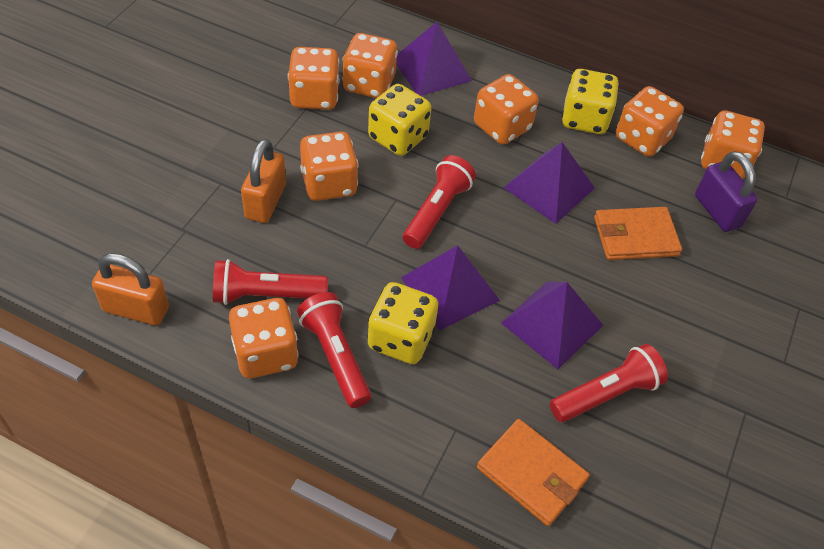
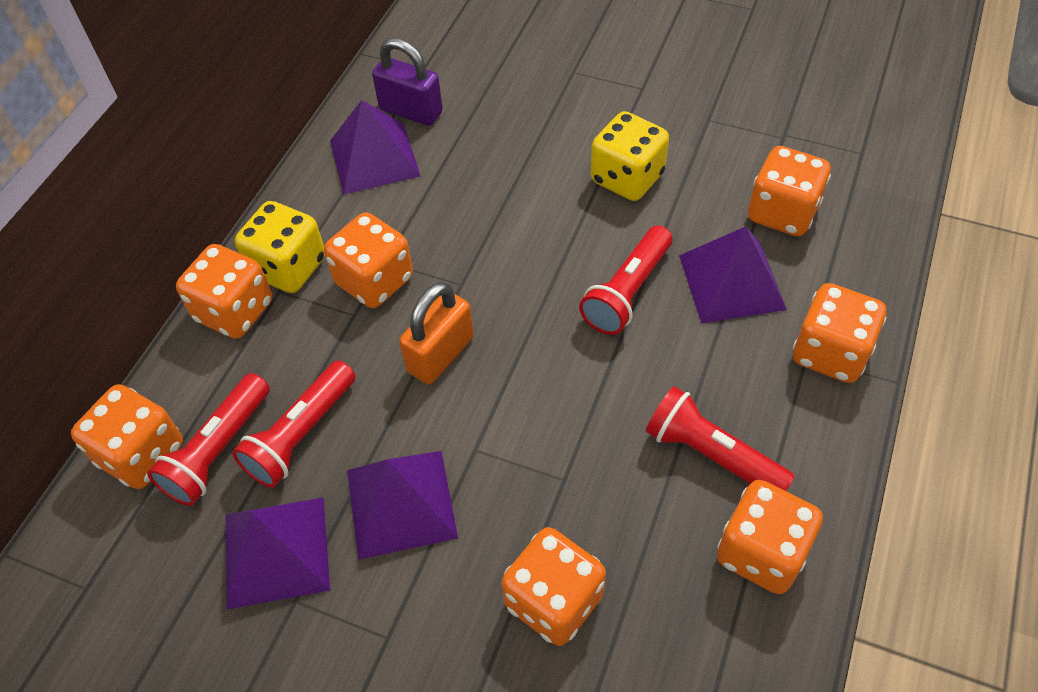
orange padlock: [92,253,169,325] [241,139,286,223] = 2 -> [399,282,474,384] = 1
orange wallet: [477,419,590,526] [594,207,682,260] = 2 -> none = 0
yellow dice: [368,84,431,156] [368,282,438,364] [562,69,619,134] = 3 -> [235,201,325,293] [591,111,669,201] = 2

